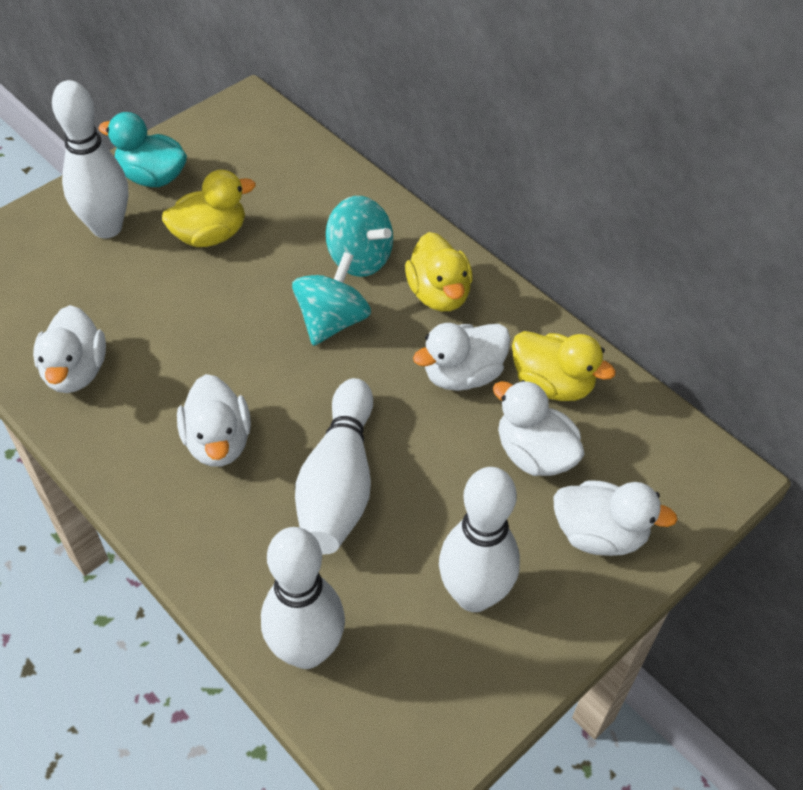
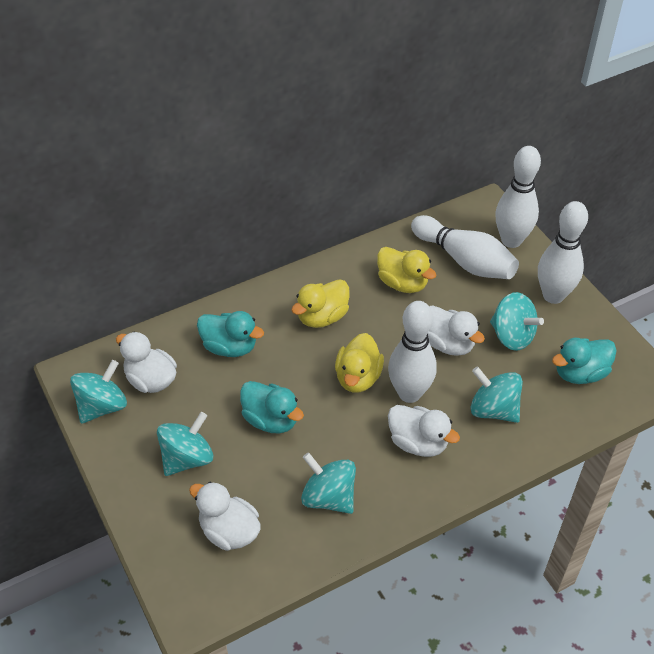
turquoise duck: [98,112,187,187] = 1 -> [197,311,264,357] [240,381,304,433] [552,338,617,384] = 3
turquoise spinning top: [292,252,371,346] [326,196,393,277] = 2 -> [70,360,127,424] [157,412,213,476] [301,452,356,514] [470,366,523,423] [490,292,544,351] = 5
white duck: [33,305,106,393] [177,374,251,467] [413,323,511,391] [493,380,585,476] [553,481,678,556] = 5 -> [116,332,177,393] [189,482,260,551] [388,405,460,457] [428,305,485,356] = 4

